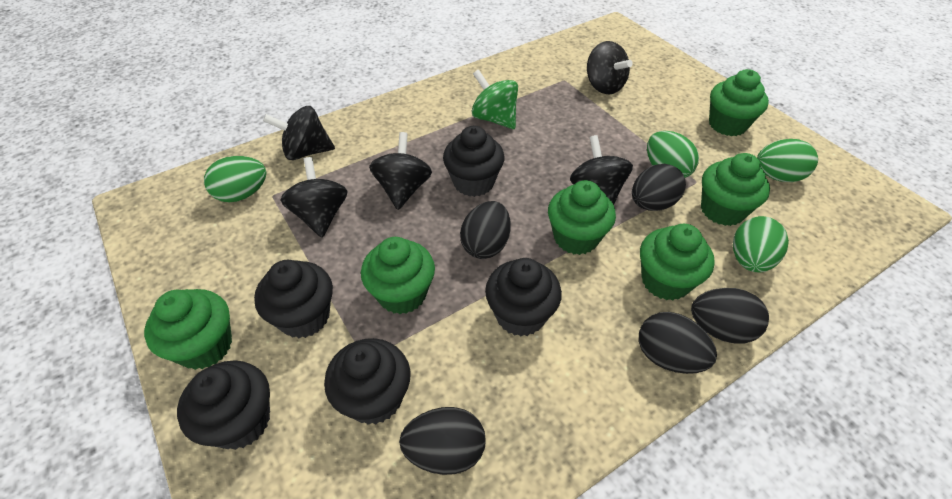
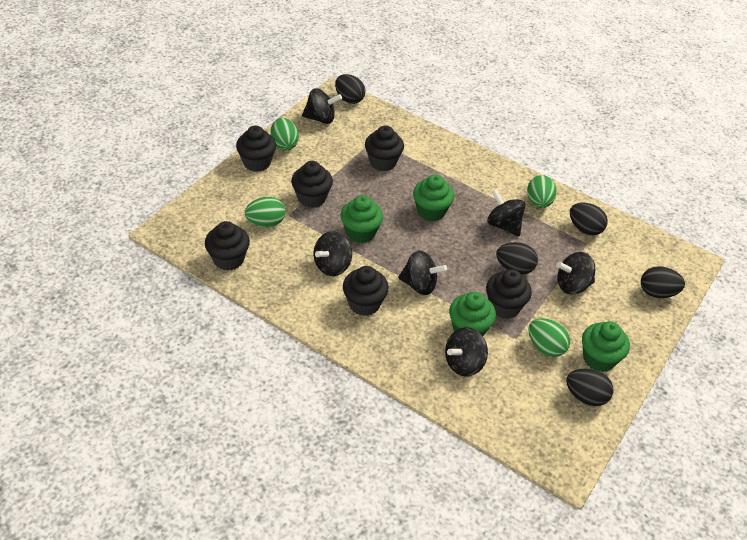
black cupcake: [177,360,270,450] [254,260,333,338] [324,338,411,425] [443,126,504,197] [485,258,562,336] = 5 -> [205,221,250,271] [236,126,276,172] [291,161,333,208] [343,266,389,316] [365,125,404,171] [486,269,532,319] = 6
black spinning top: [263,106,335,160] [281,157,347,238] [369,132,432,210] [570,135,633,205] [587,41,633,94] = 5 -> [302,88,342,124] [314,231,352,276] [398,250,447,295] [445,327,488,377] [487,189,525,237] [556,252,595,295] = 6
green cupcake: [144,289,232,370] [361,237,435,314] [548,180,616,255] [640,224,715,301] [701,153,770,226] [709,69,769,136] = 6 -> [340,195,383,243] [413,174,454,221] [449,292,496,336] [582,321,630,372] = 4
green spinning top: [472,70,518,129] = 1 -> none = 0

